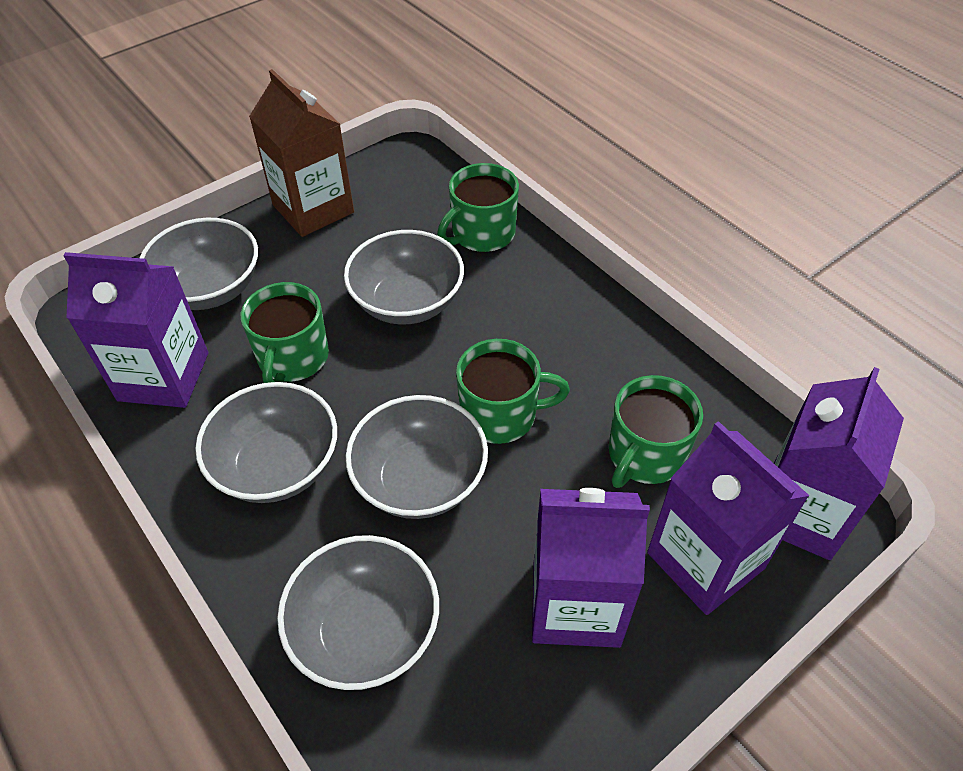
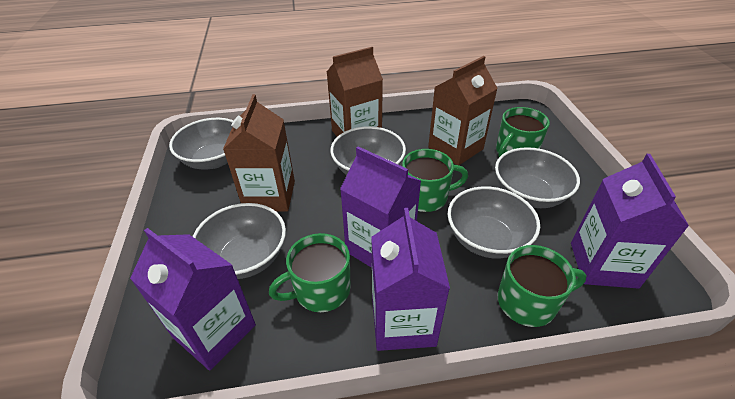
brown carton: [249,69,354,237] = 1 -> [223,94,295,211] [327,47,383,137] [428,56,498,165] = 3

